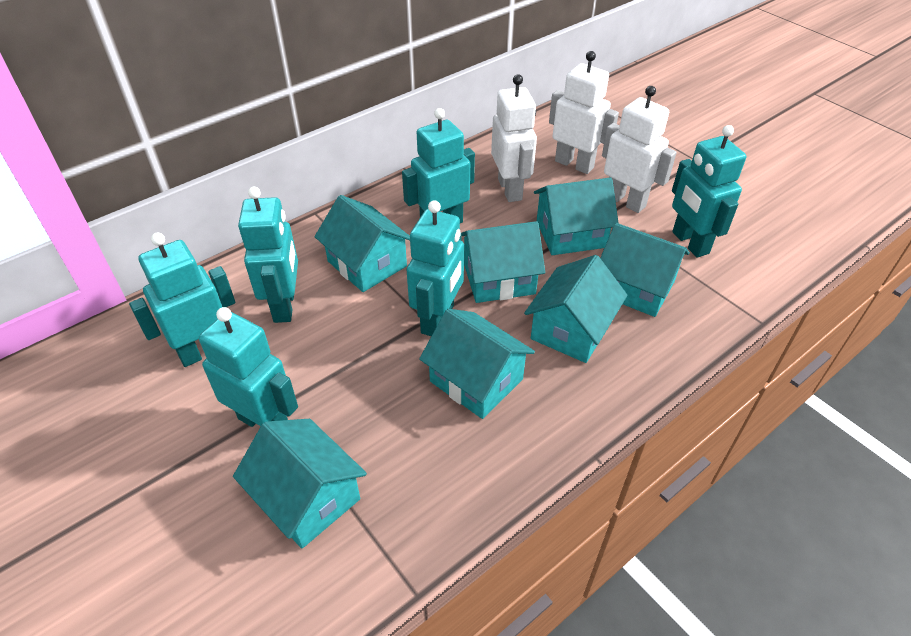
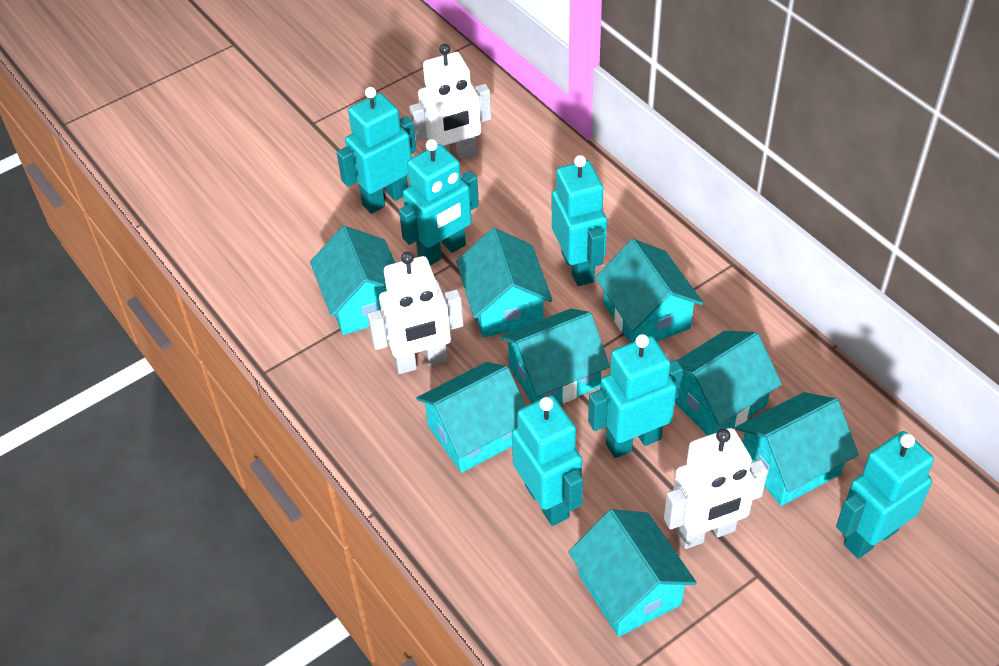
turquoise house: [233,419,367,548] [314,195,410,292] [419,309,535,419] [462,221,545,303] [524,255,628,363] [534,177,618,255] [600,223,690,317] = 7 -> [310,226,395,335] [416,362,526,473] [456,228,553,337] [500,309,610,404] [568,509,697,637] [595,239,704,343] [675,331,782,436] [735,392,859,506] = 8

